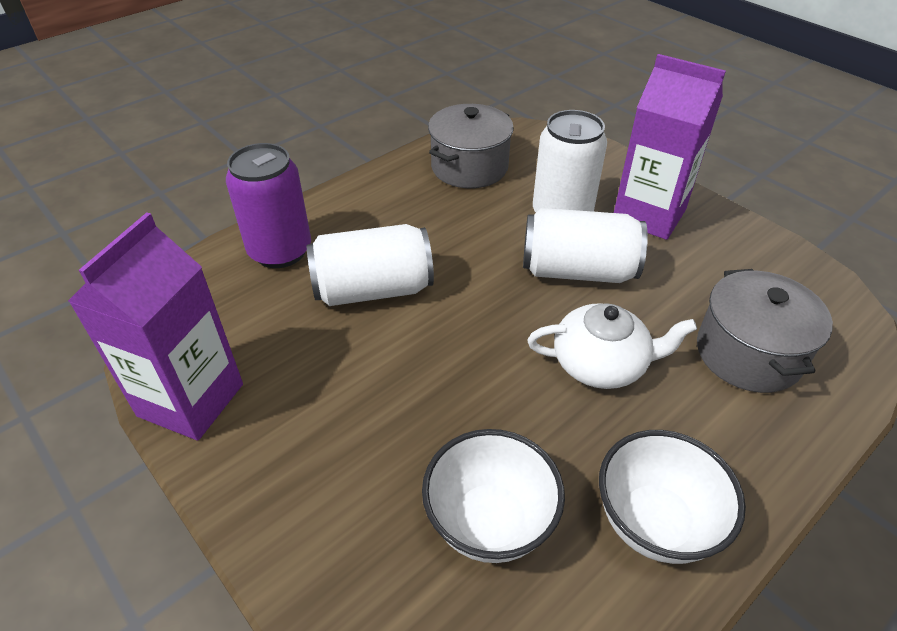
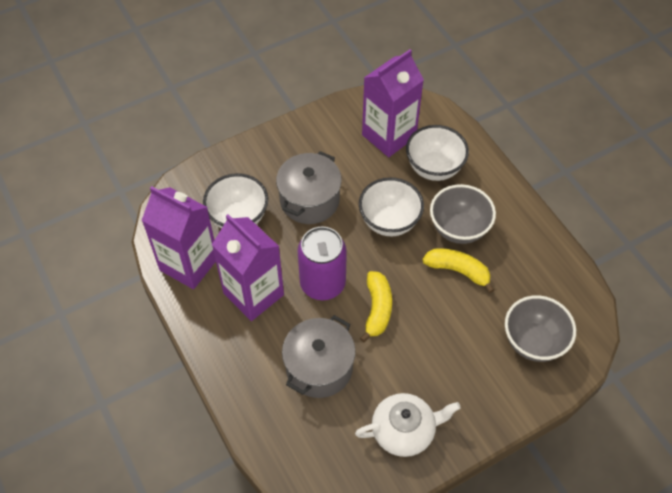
grey bowl: none = 0 -> [430,184,496,244] [505,295,576,362] = 2
purple carton: [68,212,243,441] [614,54,726,240] = 2 -> [142,186,216,289] [212,214,284,321] [362,49,424,157] = 3
white bowl: [422,429,565,563] [599,430,746,564] = 2 -> [203,173,268,229] [359,177,424,236] [406,125,469,181] = 3
white can: [307,224,434,306] [523,208,648,283] [533,110,607,212] = 3 -> none = 0
yellow banana: none = 0 -> [360,271,392,342] [422,248,494,293] = 2

